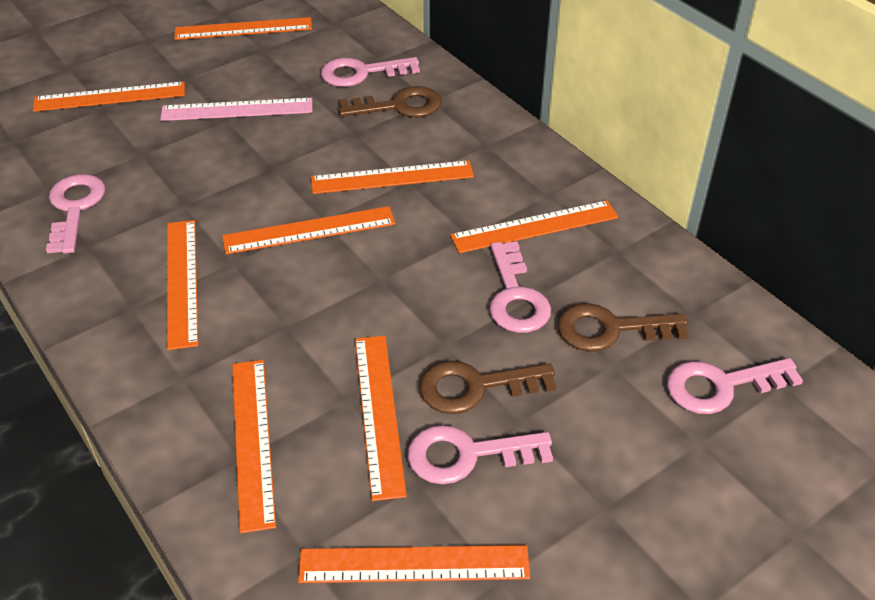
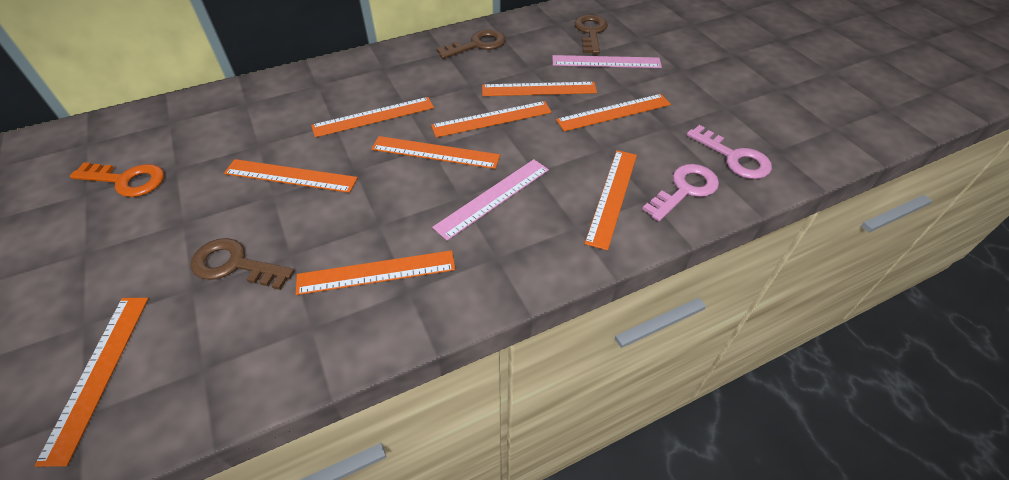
orange key: none = 0 -> [70,162,164,197] = 1
pink key: [46,174,105,254] [321,57,420,87] [408,425,553,485] [489,241,551,333] [667,358,803,414] = 5 -> [642,164,719,221] [687,125,772,179] = 2
pink ruler: [160,98,312,121] = 1 -> [432,159,549,241] [552,55,662,68] = 2

